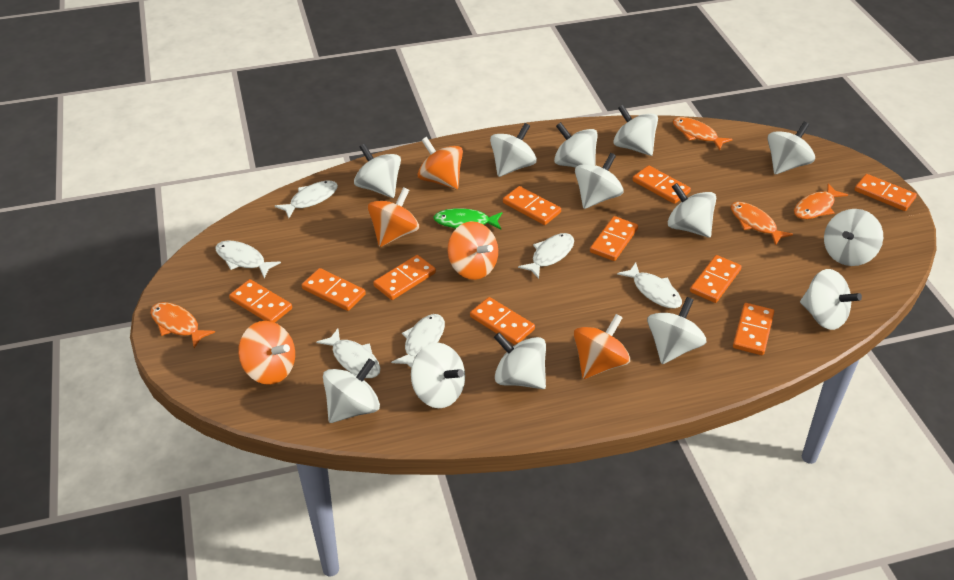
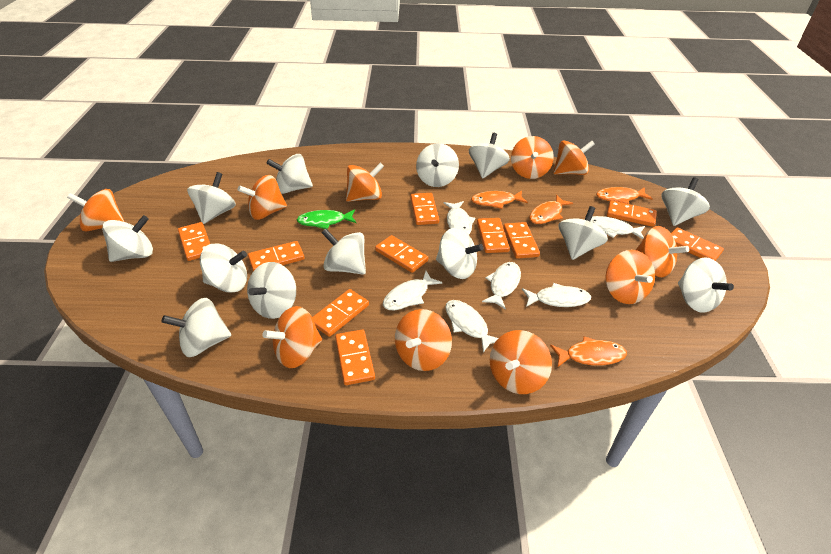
orange spinning top: [238,321,295,385] [368,187,419,247] [418,137,463,189] [447,221,498,280] [574,314,630,379] = 5 -> [67,189,125,231] [237,175,287,220] [262,306,322,368] [346,163,384,202] [395,309,452,371] [490,330,552,394] [511,136,554,179] [553,141,595,175] [606,250,655,304] [636,226,689,277] = 10

